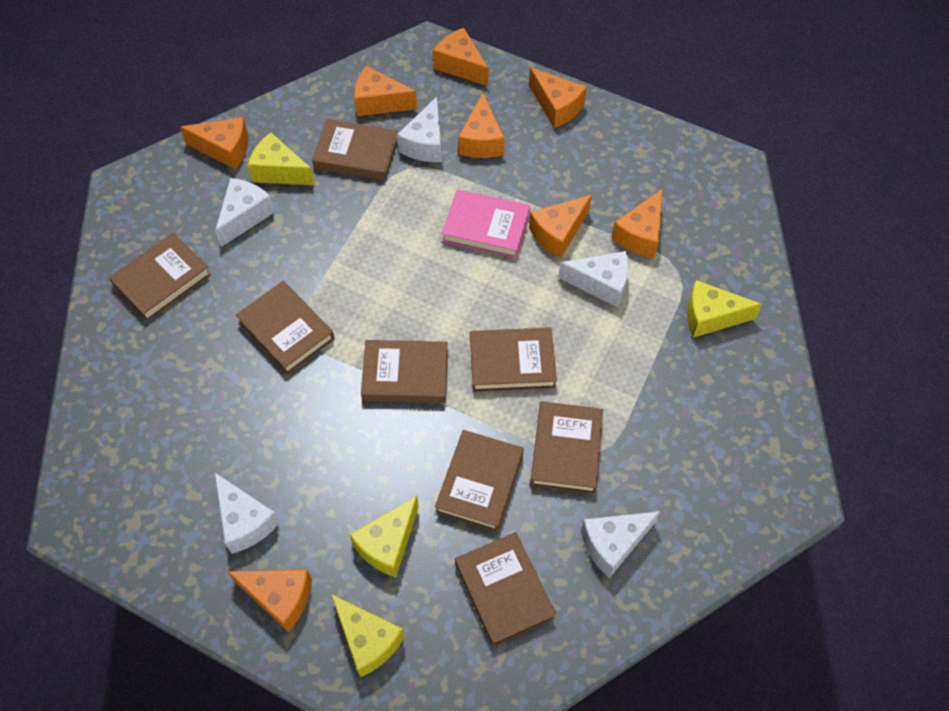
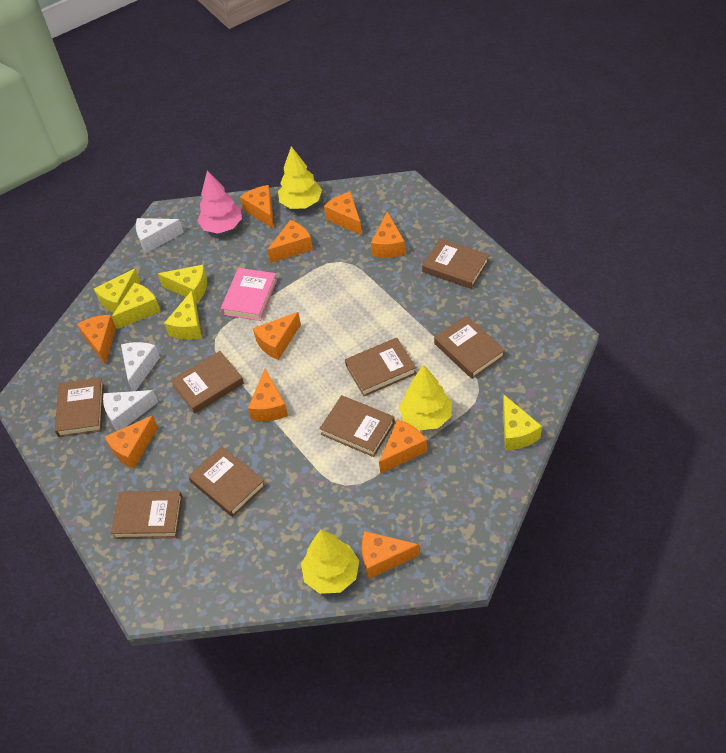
orange cheese: [180,117,248,170] [227,569,312,632] [354,66,417,116] [433,28,489,86] [458,93,505,158] [529,68,587,128] [529,195,592,258] [611,189,663,258] = 8 -> [77,315,116,364] [104,415,158,468] [240,185,274,229] [248,369,288,421] [253,312,301,360] [267,220,313,263] [324,192,362,235] [362,531,420,579] [371,212,405,258] [379,419,427,474] = 10
pink tree: none = 0 -> [197,171,242,234] = 1
white cheese: [215,178,275,247] [215,473,280,554] [397,97,442,162] [559,251,629,308] [581,511,660,578] = 5 -> [103,390,158,431] [121,342,160,391] [136,218,184,253] = 3
yellow cheese: [247,132,315,185] [331,594,405,677] [350,496,419,577] [687,280,762,338] = 4 -> [94,268,140,313] [112,283,161,329] [158,265,207,302] [164,291,202,340] [503,394,542,451] = 5
yellow tree: none = 0 -> [278,146,322,209] [301,530,359,594] [399,364,452,430] = 3

